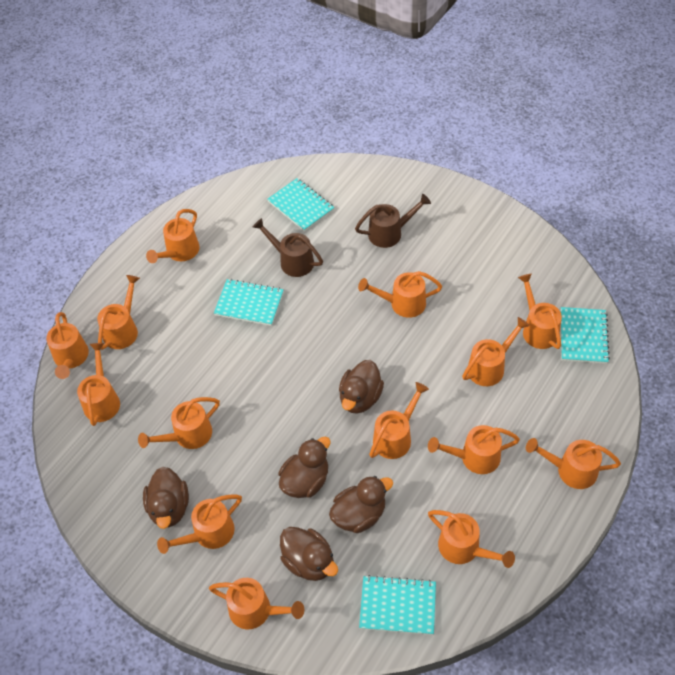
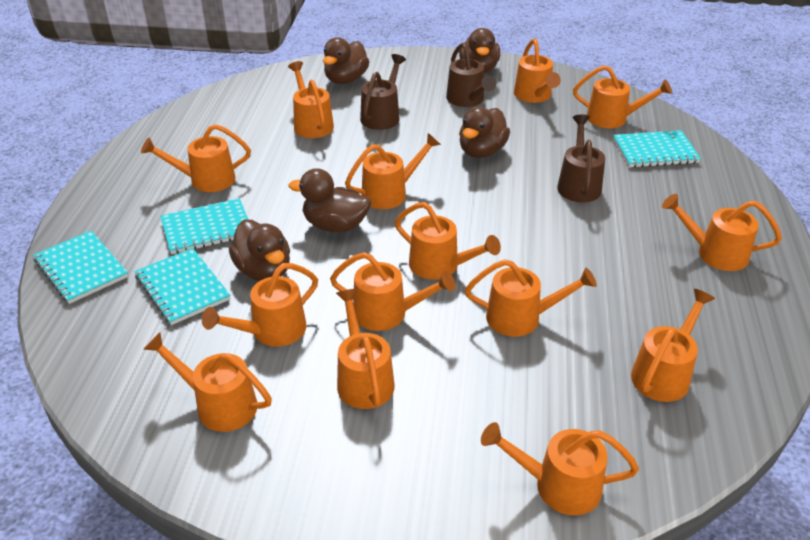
brown watering can: [252,218,323,277] [355,194,431,248] = 2 -> [360,54,406,130] [446,43,496,107] [557,114,605,202] = 3

